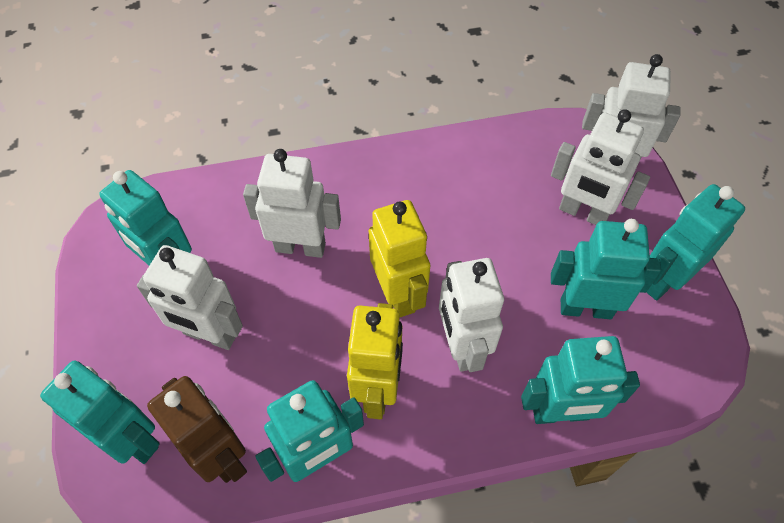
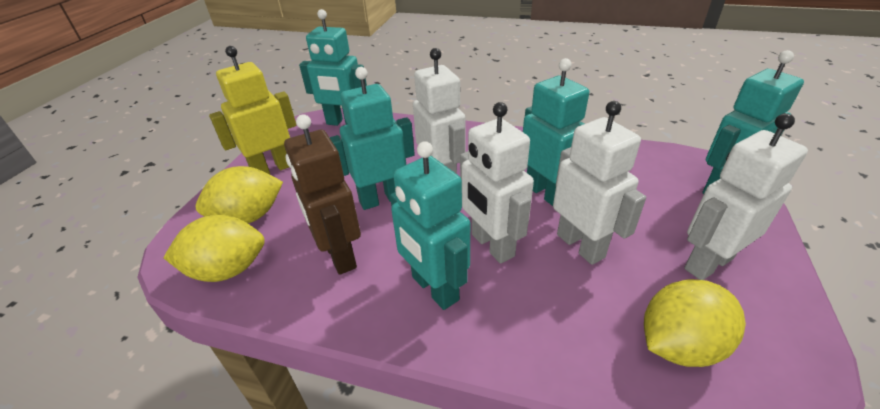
turquoise robot: [40,361,160,464] [99,170,192,266] [255,380,364,482] [521,336,640,424] [551,219,661,319] [646,184,745,301] = 6 -> [299,9,367,126] [329,67,415,210] [390,141,470,310] [523,58,589,206] [702,50,804,194] = 5
white robot: [137,245,243,350] [243,149,341,258] [439,258,504,372] [551,109,650,225] [582,54,681,159] = 5 -> [413,48,466,174] [460,102,534,264] [553,101,646,265] [684,113,808,280] = 4
yellow lemon: none = 0 -> [163,215,265,282] [196,166,283,224] [644,279,746,367] = 3
yellow robot: [347,303,403,419] [368,200,430,317] = 2 -> [209,46,296,175] = 1

